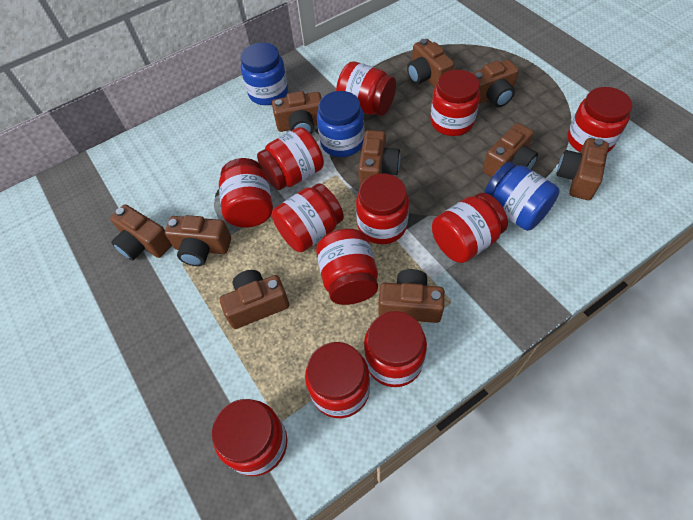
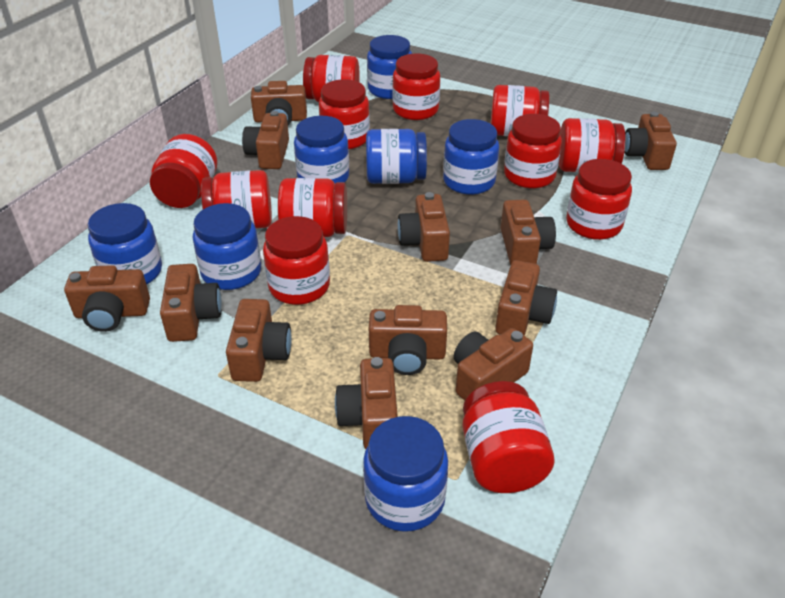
blue jar: [241,42,288,105] [317,91,365,157] [484,161,560,231] = 3 -> [88,203,162,285] [193,203,261,290] [294,116,349,183] [363,416,448,532] [366,129,427,184] [367,35,412,99] [443,119,499,195] = 7
brown camera: [110,204,172,260] [165,215,231,266] [220,270,289,329] [272,91,322,134] [358,130,400,186] [378,269,445,323] [407,39,454,87] [472,60,519,107] [483,123,538,177] [556,138,609,200] = 10 -> [64,265,150,332] [160,264,222,342] [226,299,292,382] [242,111,289,169] [251,81,307,125] [335,357,398,449] [369,305,447,375] [397,192,450,262] [454,328,533,400] [496,260,557,336] [501,200,556,265] [624,112,677,170] = 12

